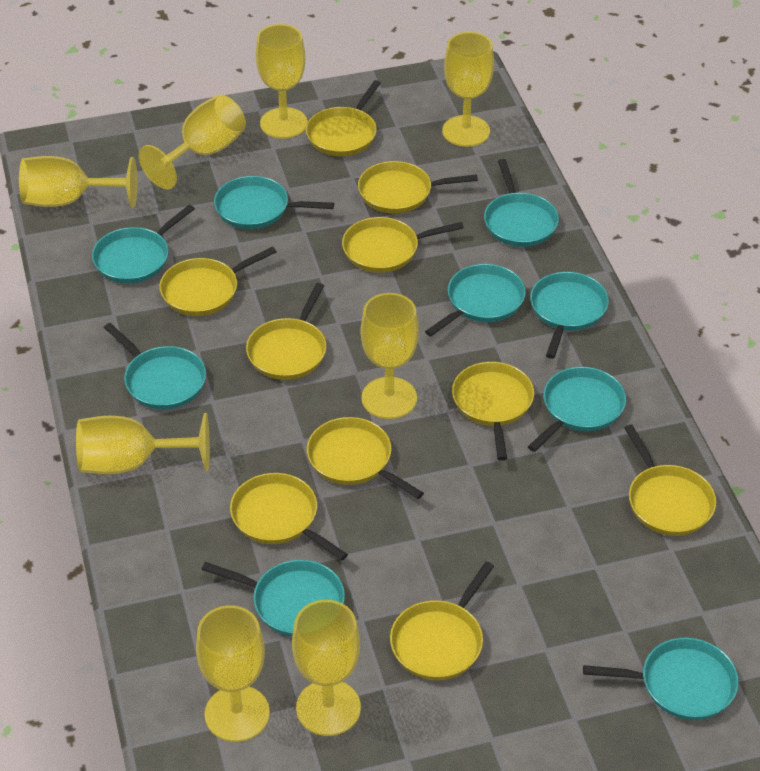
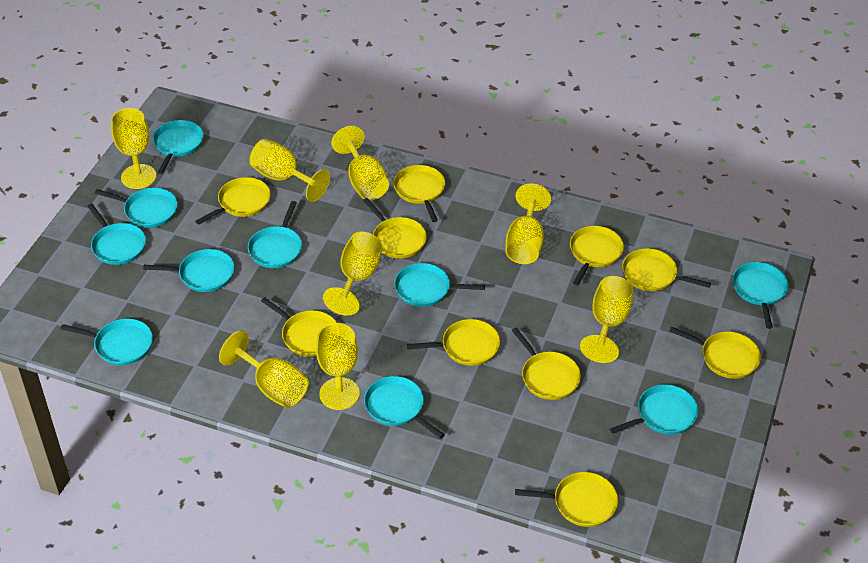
turquoise pan: [92,205,195,284] [104,323,206,410] [202,560,345,637] [214,176,334,229] [425,264,526,336] [484,159,559,247] [528,367,626,452] [530,272,609,359] [583,638,738,720] = 9 -> [60,319,153,365] [87,204,146,265] [95,188,177,228] [143,249,234,292] [153,120,203,174] [248,201,302,268] [364,376,445,439] [394,263,485,307] [610,384,698,434] [733,262,789,329] = 10

